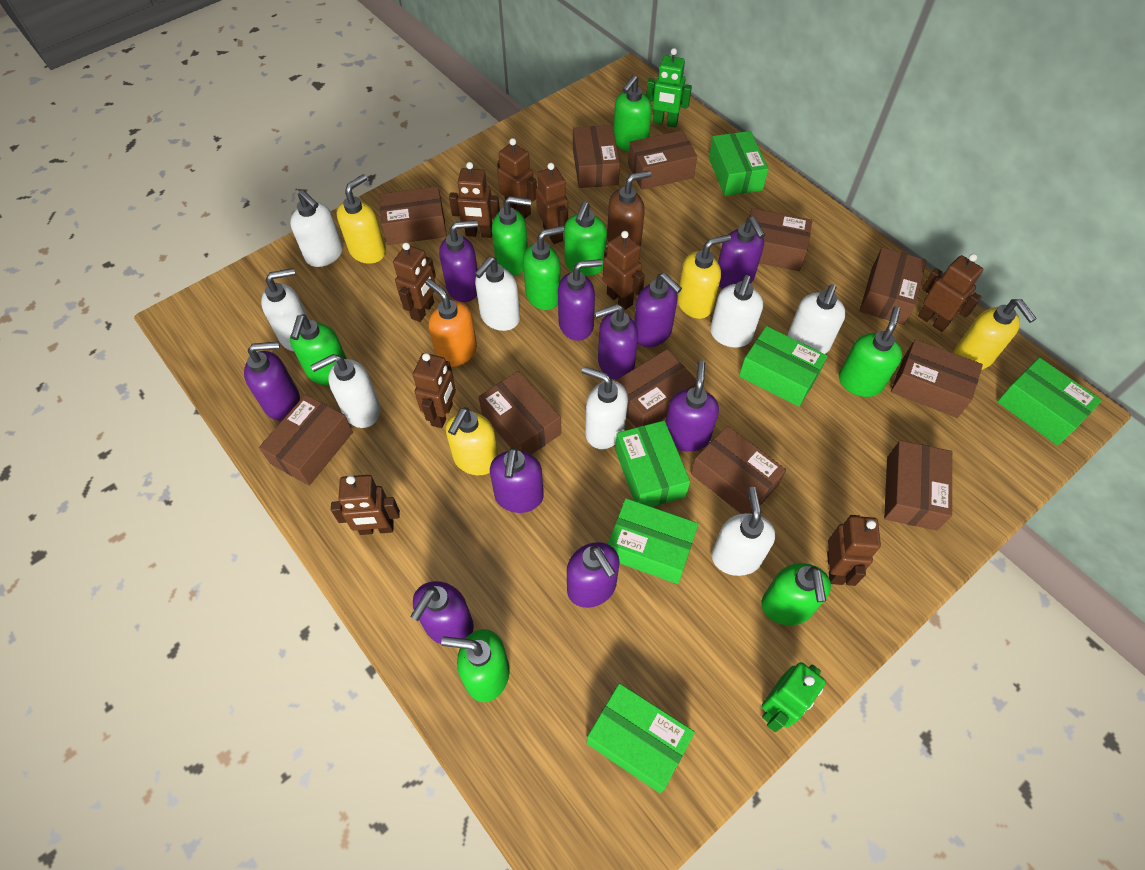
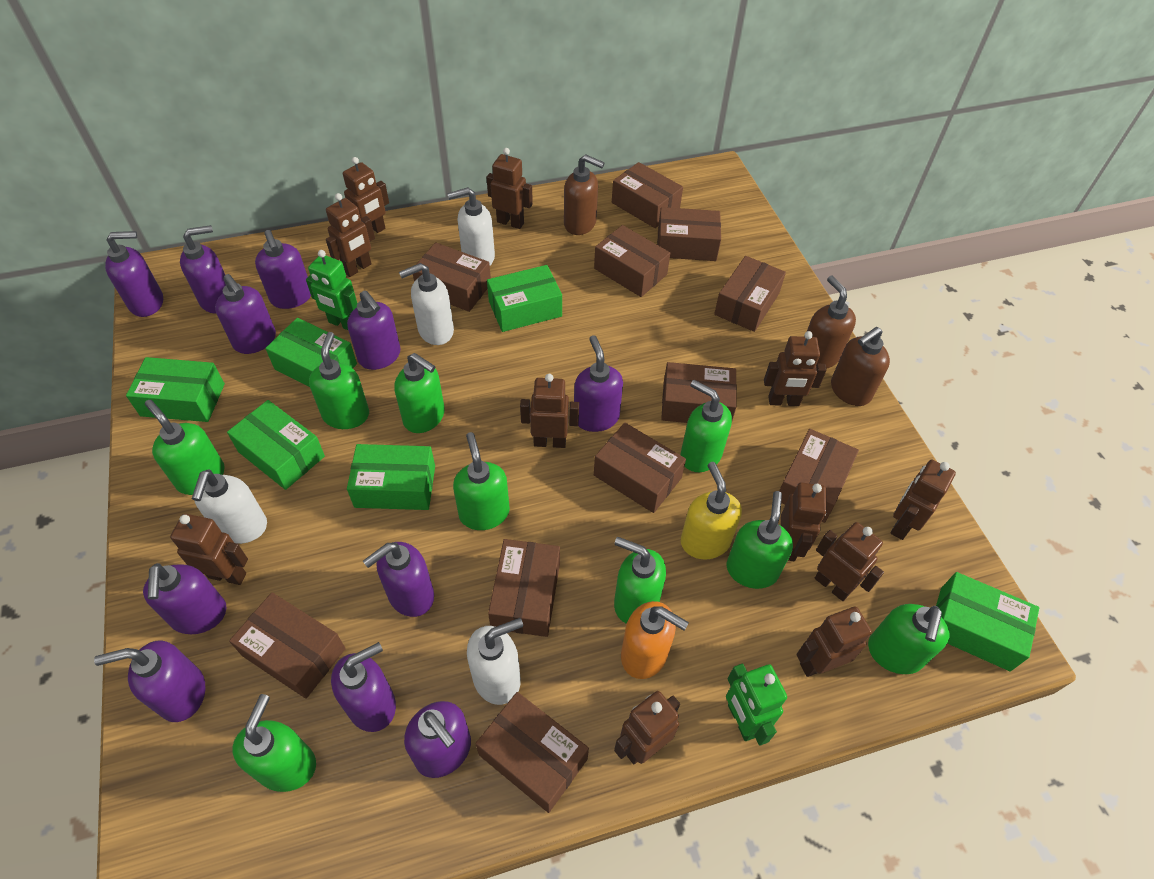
brown robot: [331,475,400,535] [393,242,436,322] [413,353,456,428] [449,162,500,238] [497,138,537,219] [536,163,568,244] [603,231,645,310] [827,515,881,586] [918,254,983,332] = 9 -> [170,514,248,585] [326,193,375,277] [343,157,389,233] [486,148,533,229] [520,374,579,448] [614,691,680,764] [764,331,827,406] [781,482,827,561] [796,607,872,677] [815,522,884,601] [891,460,956,540] = 11
brown soap dispenser: [607,170,651,246] = 1 -> [564,155,605,235] [807,276,856,369] [831,327,890,406] = 3
green soap dispenser: [290,314,347,385] [441,629,510,702] [492,196,531,276] [523,226,565,310] [564,202,607,276] [613,75,652,152] [761,563,831,625] [839,306,903,397] = 8 -> [145,400,225,495] [232,694,316,792] [309,332,369,429] [394,353,445,433] [453,432,510,530] [614,537,666,624] [680,380,732,472] [727,491,793,589] [868,604,949,674] = 9
purple soap dispenser: [244,342,300,421] [410,581,474,644] [439,220,478,302] [490,447,544,513] [558,259,602,341] [567,542,620,608] [594,304,638,380] [634,273,682,347] [666,360,719,452] [718,217,765,289] = 10 -> [94,640,206,722] [105,231,163,317] [143,563,226,634] [180,225,226,313] [215,274,276,354] [255,230,311,309] [331,642,396,732] [347,290,401,370] [363,542,434,617] [404,701,471,778] [574,335,623,432] = 11
white soap dispenser: [261,268,309,351] [290,190,343,267] [310,354,381,428] [475,257,520,331] [582,366,628,449] [710,275,763,348] [712,487,775,576] [788,284,846,354] = 8 -> [192,470,267,544] [399,263,454,345] [447,187,495,265] [467,618,523,705] = 4
yellow soap dispenser: [337,174,386,264] [446,407,498,475] [677,234,731,319] [953,299,1037,370] = 4 -> [681,462,742,559] = 1

